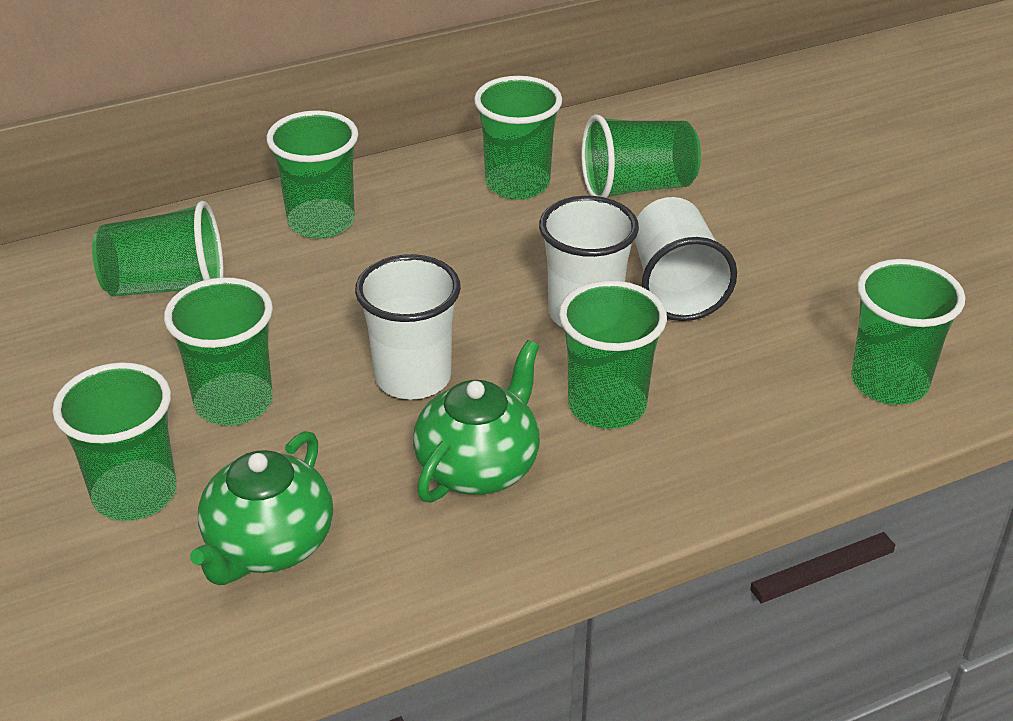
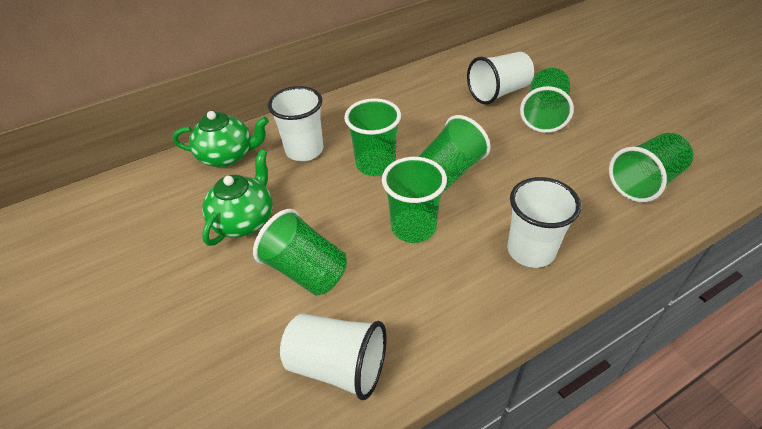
green cup: [52,362,176,521] [92,201,224,297] [164,277,273,425] [266,110,358,239] [474,76,562,200] [559,280,667,429] [581,114,701,198] [851,259,965,405] = 8 -> [253,209,347,296] [344,98,401,176] [382,157,447,243] [418,115,491,191] [520,68,574,133] [609,133,693,202] = 6
white cup: [355,254,461,400] [539,196,639,328] [635,197,737,321] = 3 -> [268,86,324,161] [280,313,387,400] [467,52,534,105] [507,177,581,268] = 4

